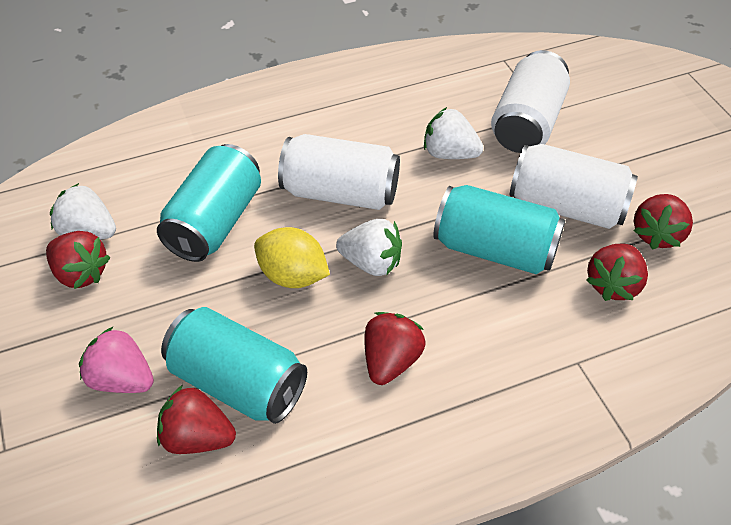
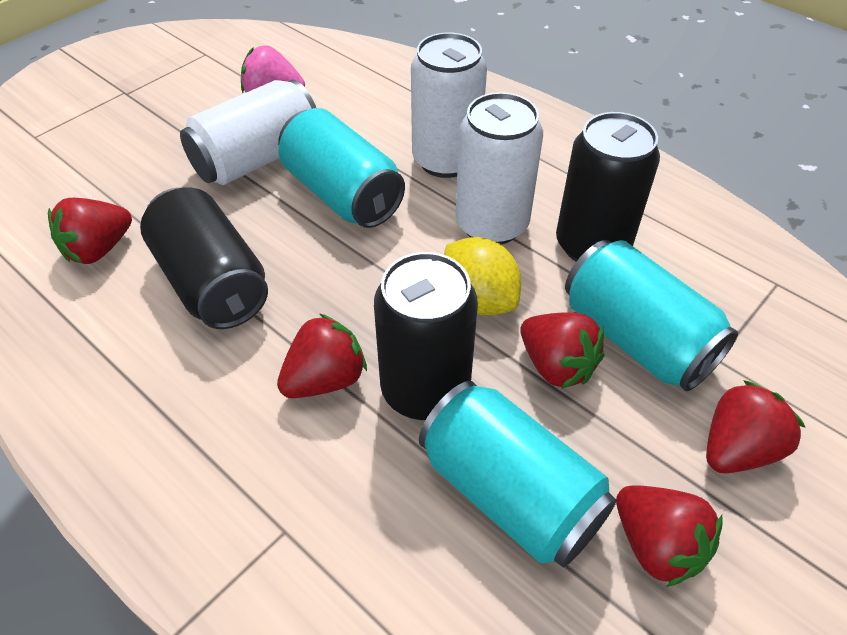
black can: none = 0 -> [140,187,268,329] [374,252,478,420] [556,112,660,262] = 3
white strawberry: [50,183,116,239] [336,219,402,276] [424,107,484,159] = 3 -> none = 0

